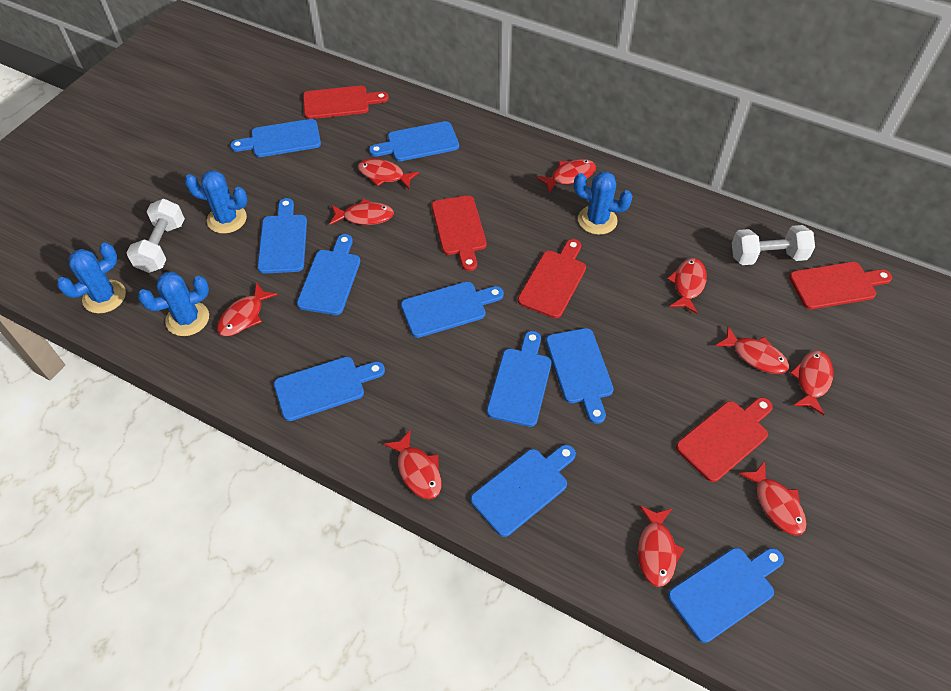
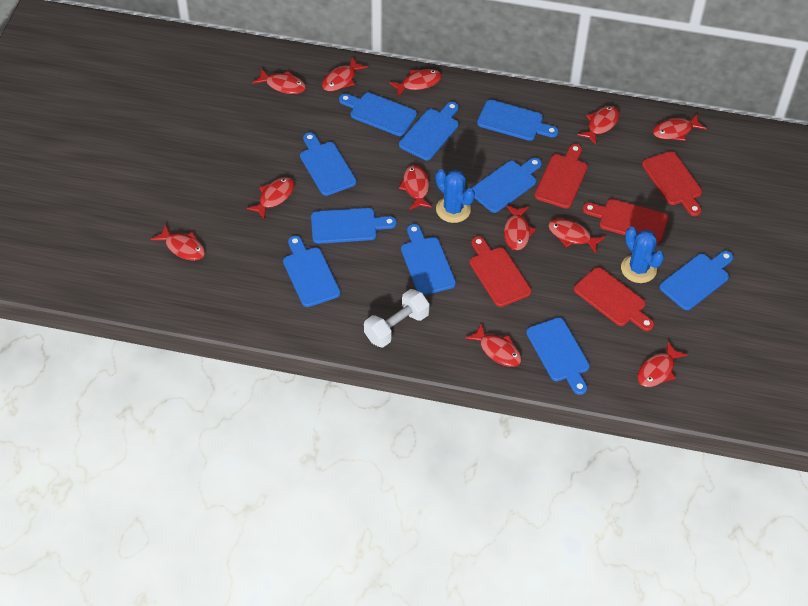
blue cactus: [57,243,126,313] [138,272,209,336] [185,170,248,234] [574,171,633,235] = 4 -> [435,169,475,223] [621,227,664,283] = 2
red fish: [217,282,278,336] [329,199,394,225] [358,158,419,189] [383,430,441,499] [536,159,596,193] [638,505,685,587] [667,258,707,314] [715,326,789,374] [738,461,807,536] [790,351,833,415] = 10 -> [151,225,205,261] [247,177,294,220] [253,69,306,94] [322,57,368,91] [389,69,442,97] [399,165,432,210] [465,324,521,367] [504,205,536,250] [548,219,605,253] [577,106,619,145] [637,342,687,387] [653,114,707,141] = 12
white dumbbell: [127,199,185,273] [732,225,815,265] = 2 -> [364,289,430,347] = 1

